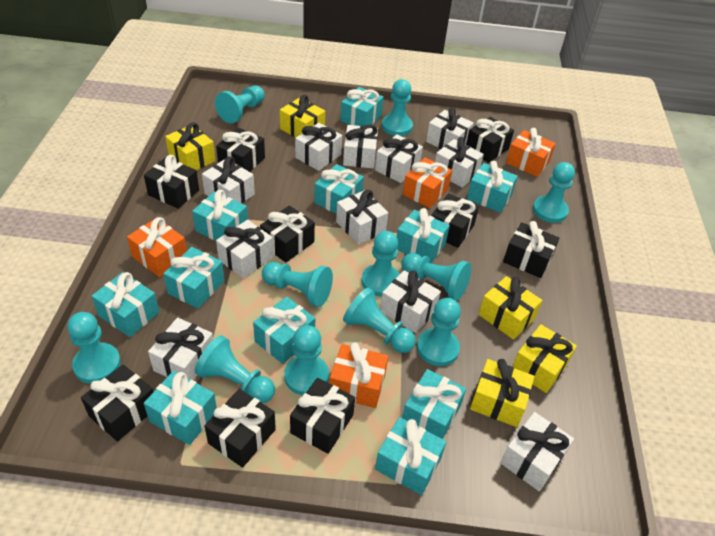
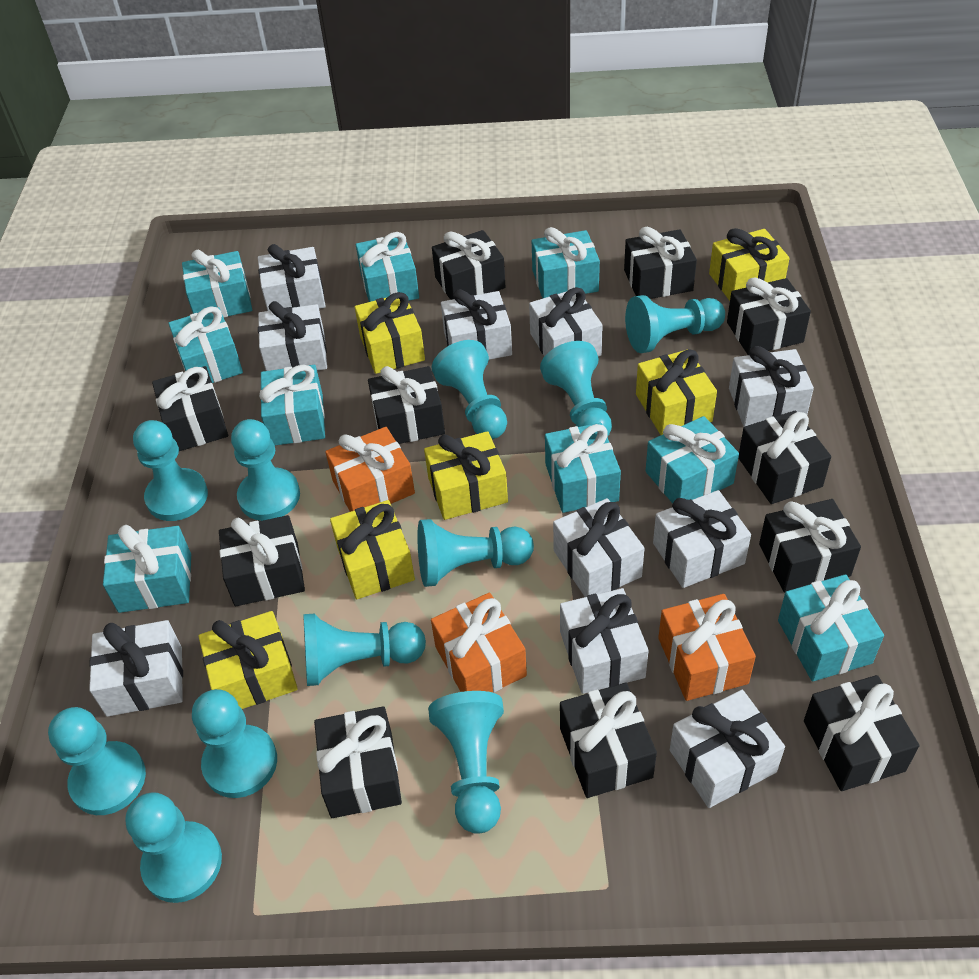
black gift: [81,364,154,441] [144,155,199,209] [204,389,276,468] [216,128,265,172] [260,205,315,262] [290,378,355,454] [431,193,479,248] [466,117,514,163] [503,221,560,278] = 9 -> [152,366,228,451] [219,515,305,606] [314,706,402,818] [368,366,445,444] [432,230,505,300] [560,683,657,798] [624,227,697,299] [727,278,811,355] [738,410,831,504] [759,499,861,592] [804,675,919,791] = 11
orange gift: [127,217,187,277] [330,342,388,408] [403,157,452,208] [506,128,556,177] = 4 -> [325,427,415,512] [431,592,527,693] [658,594,756,701] = 3
turquoise gift: [92,272,159,337] [144,371,217,445] [163,247,225,309] [192,190,248,241] [253,296,315,364] [314,164,364,214] [340,87,384,126] [375,417,446,495] [397,208,450,263] [402,369,466,439] [467,161,518,213] = 11 -> [103,525,191,613] [168,306,243,383] [182,250,252,318] [259,365,325,446] [356,232,419,302] [532,227,600,298] [545,423,621,513] [646,416,739,504] [778,574,884,682] = 9
white gift: [148,318,213,380] [202,157,255,203] [216,220,274,279] [295,123,342,171] [336,190,388,245] [343,124,378,169] [375,134,423,183] [380,270,441,333] [426,107,474,149] [435,137,484,188] [500,412,574,491] = 11 -> [89,620,183,717] [258,244,326,311] [258,301,327,371] [441,289,512,360] [529,287,603,357] [553,498,645,597] [560,588,649,694] [653,490,751,588] [670,690,785,808] [729,346,814,427] = 10
yellow gift: [165,123,215,170] [280,95,325,138] [470,359,534,427] [478,276,542,340] [512,324,577,393] = 5 -> [199,611,298,709] [330,500,415,599] [355,292,425,374] [424,431,508,520] [636,349,717,435] [709,228,790,301] = 6

